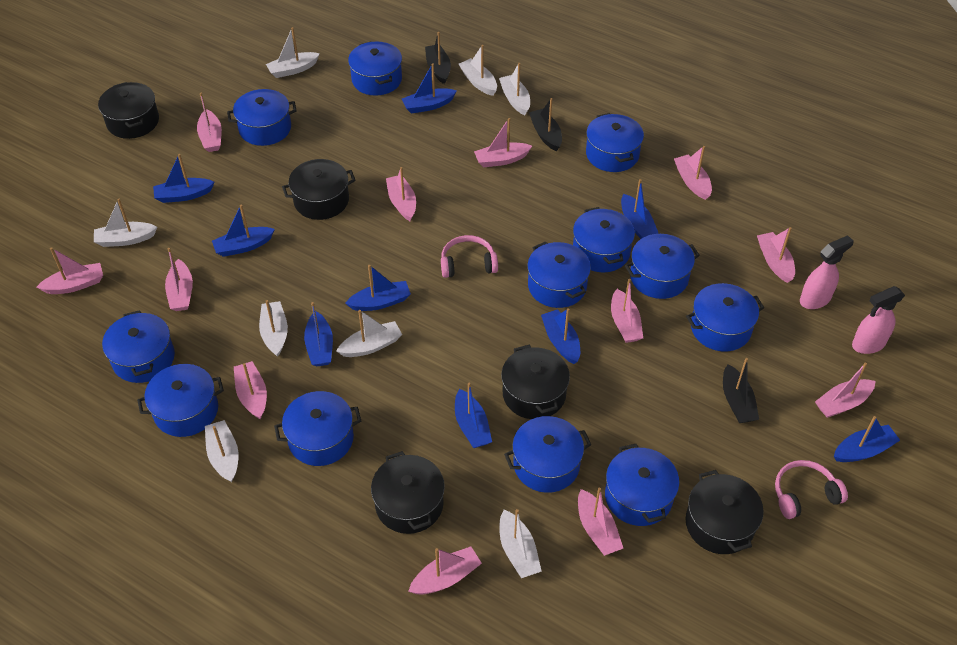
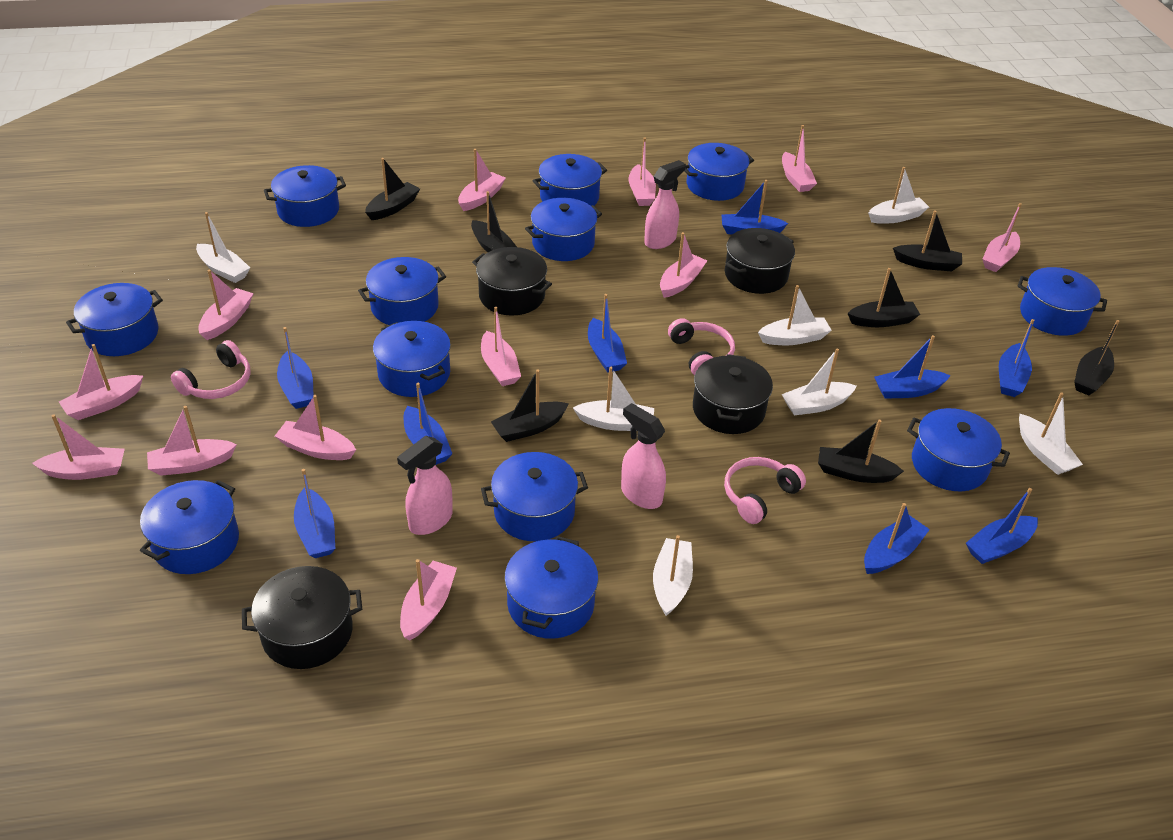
black boat: [425,32,451,84] [529,98,562,151] [723,358,759,423] = 3 -> [365,158,420,220] [471,191,517,252] [491,370,569,442] [818,420,904,483] [847,268,920,327] [893,210,962,271] [1074,320,1119,396] = 7
black pot: [98,82,159,139] [282,159,356,220] [371,451,445,534] [501,345,570,419] [686,470,764,554] = 5 -> [242,566,362,669] [472,247,552,316] [693,354,773,434] [725,228,795,294] = 4
pink headphones: [441,235,498,278] [775,460,848,519] = 2 -> [171,340,251,399] [668,318,735,375] [724,457,806,524] = 3
pink spray bottle: [800,235,854,309] [852,286,905,354] = 2 -> [397,436,453,535] [621,403,666,509] [644,160,686,249] = 3
white boat: [94,199,157,247] [205,420,239,482] [259,300,288,357] [266,27,320,78] [337,310,402,357] [459,45,497,96] [499,63,530,115] [500,509,542,578] = 8 -> [196,212,250,283] [573,367,654,431] [653,535,693,616] [758,285,832,345] [782,348,857,415] [868,167,929,224] [1019,392,1083,475] = 7

